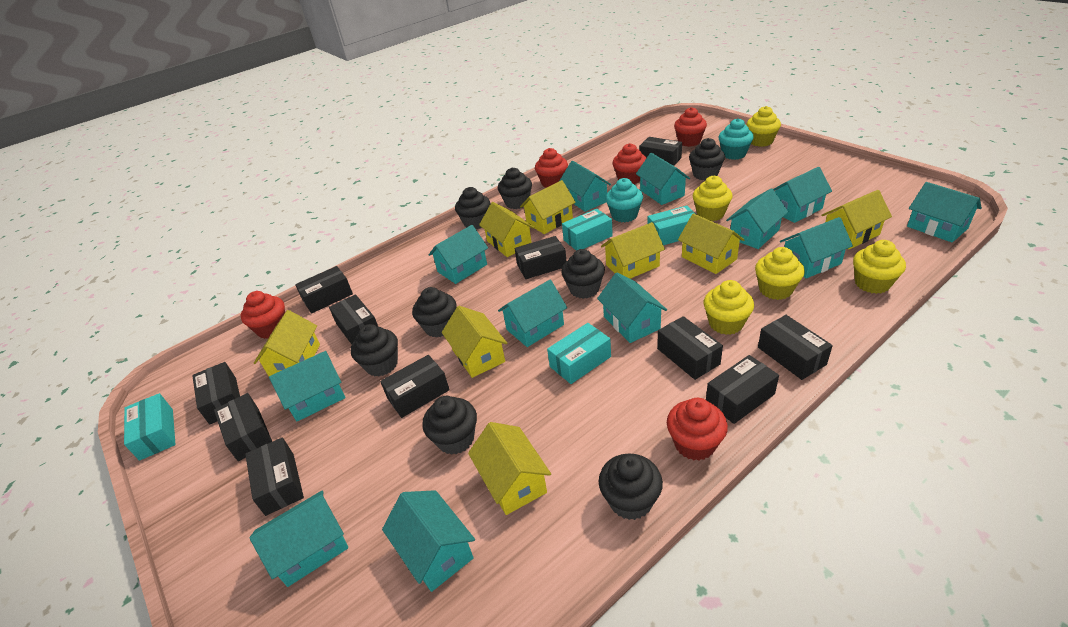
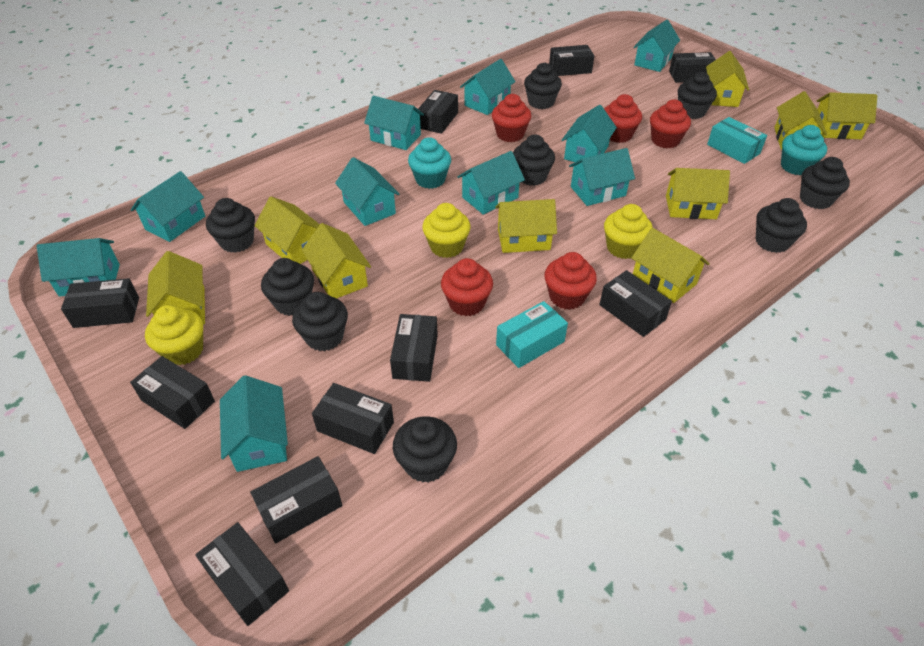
black box: [192,362,240,425] [214,393,272,461] [245,437,304,516] [295,266,353,313] [329,294,378,344] [380,355,450,418] [514,236,567,279] [639,137,682,166] [657,316,723,380] [706,355,779,424] [758,315,833,380] = 11 -> [61,278,139,328] [130,356,215,429] [195,522,289,626] [250,456,342,543] [312,383,394,454] [390,314,438,382] [418,90,458,134] [549,45,594,76] [599,270,672,337] [669,52,716,83] = 10
black cupcake: [351,324,398,377] [412,287,457,338] [422,396,477,455] [455,187,490,229] [498,168,532,209] [561,249,605,299] [598,453,663,520] [689,138,725,180] = 8 -> [206,198,255,253] [261,258,314,316] [292,292,348,351] [393,416,457,483] [513,135,555,186] [524,62,562,109] [678,72,717,119] [756,198,807,253] [800,157,850,209] = 9
turquoise box: [124,393,176,461] [547,323,611,384] [562,209,613,251] [648,205,695,245] = 4 -> [496,301,568,368] [707,117,767,164] = 2
turquoise house: [249,491,348,587] [269,351,345,421] [382,490,475,592] [429,225,488,284] [498,280,567,347] [560,161,611,212] [597,273,667,343] [636,153,690,205] [726,189,788,249] [773,167,832,223] [780,217,853,278] [907,182,982,242] = 12 -> [37,238,120,297] [131,171,205,242] [220,375,288,472] [335,157,399,226] [364,96,424,150] [457,151,525,215] [460,59,516,115] [562,105,617,162] [569,148,635,206] [633,20,680,72] = 10
yellow cupcake: [693,176,733,221] [704,280,754,335] [746,106,781,147] [755,247,805,300] [853,240,906,294] = 5 -> [145,305,203,365] [422,203,471,258] [604,204,653,259] = 3
yellow house: [254,310,320,376] [442,306,507,378] [468,422,551,515] [479,202,534,257] [520,180,576,234] [601,222,665,279] [678,214,745,274] [821,190,892,250] = 8 -> [146,251,205,324] [255,196,320,264] [302,223,371,298] [495,199,557,253] [631,228,710,303] [666,168,730,219] [706,51,749,107] [774,91,827,150] [816,92,877,139] = 9

